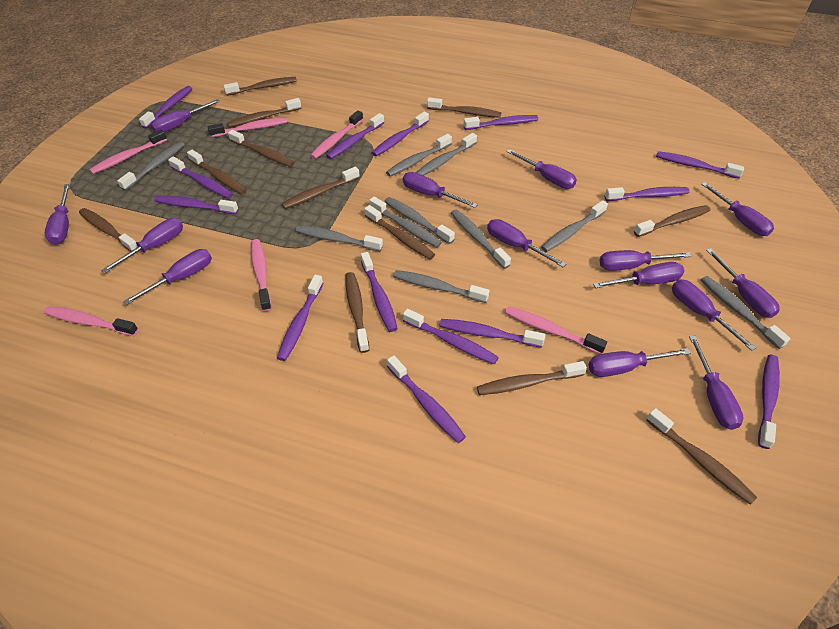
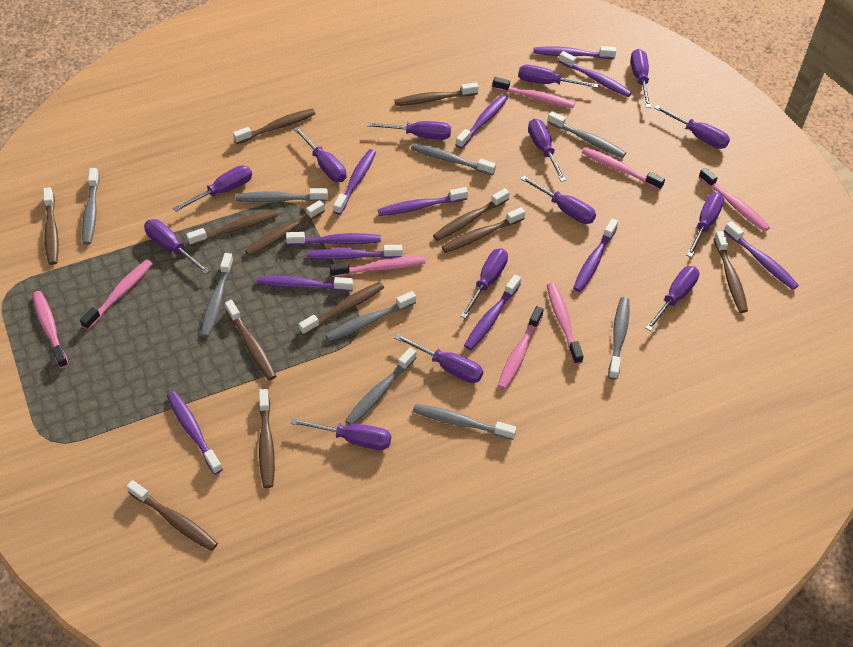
grey toothbrush: [117,142,185,191] [295,225,383,251] [369,197,442,247] [384,197,455,244] [386,134,452,177] [393,270,489,303] [416,133,477,176] [451,210,511,269] [541,200,608,252] [701,276,791,349] = 10 -> [82,168,100,245] [200,253,234,337] [236,188,328,202] [326,291,416,342] [345,348,416,425] [411,143,496,175] [413,404,517,440] [548,111,626,158] [608,297,630,380] = 9
pink toothbrush: [44,306,138,336] [89,130,167,174] [208,117,287,137] [251,239,272,312] [310,110,363,159] [505,306,607,354] = 6 -> [32,291,69,368] [80,260,152,330] [330,256,425,277] [493,77,575,108] [498,306,544,390] [547,283,584,364] [582,147,665,190] [698,168,770,232] = 8
purple toothbrush: [139,86,192,129] [154,195,238,214] [168,157,233,199] [277,275,323,361] [326,113,384,159] [361,252,398,332] [372,111,429,156] [387,355,466,443] [403,309,499,365] [440,319,545,348] [464,115,538,130] [605,187,690,201] [656,151,744,178] [758,355,780,449] = 14 -> [167,392,223,474] [257,276,354,291] [286,232,381,246] [307,245,402,260] [333,149,376,215] [378,187,468,216] [456,94,508,149] [464,274,521,350] [533,46,616,59] [559,51,632,97] [573,218,618,292] [724,221,799,290] = 12

